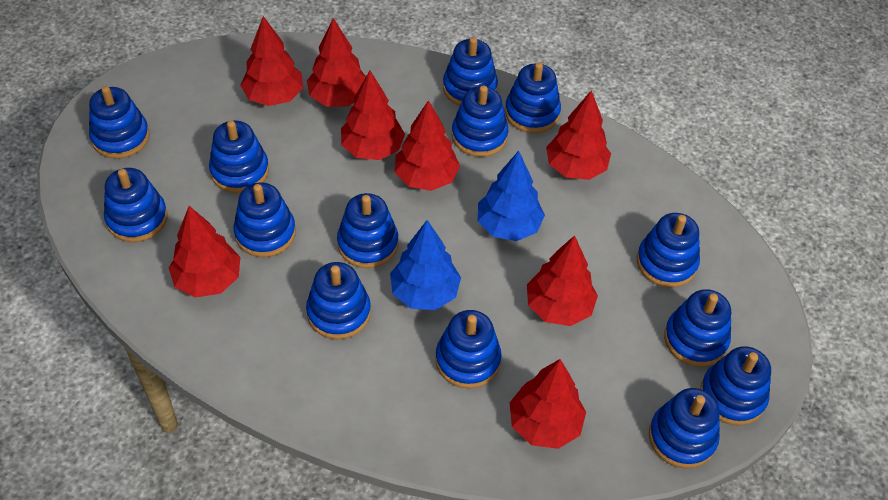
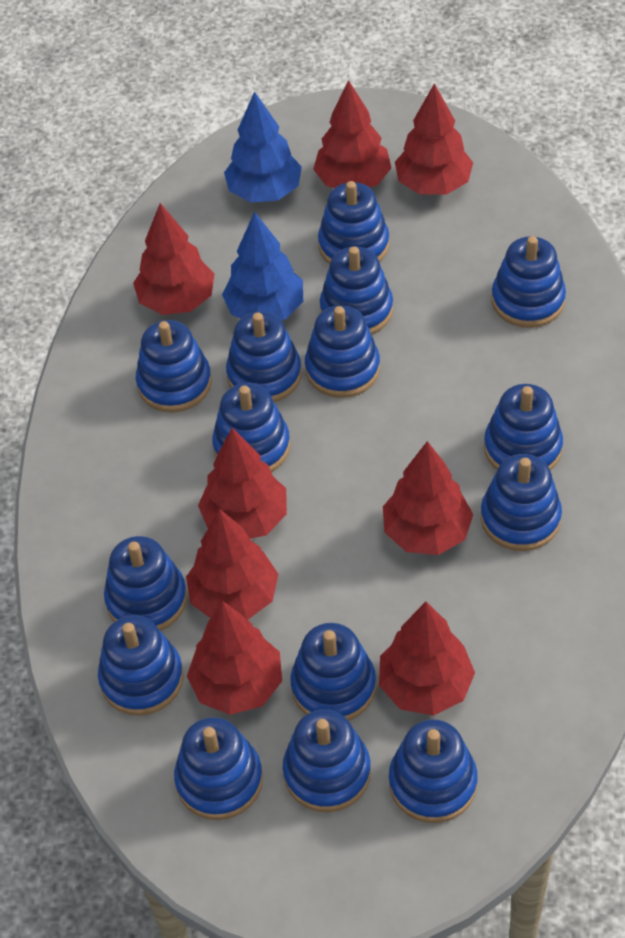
blue stacking toy: [89,86,150,159] [104,168,168,242] [209,121,269,193] [233,182,296,257] [306,262,371,339] [337,193,398,268] [435,310,502,389] [443,37,498,106] [451,85,508,157] [505,62,561,133] [637,213,700,288] [649,388,720,469] [664,289,731,367] [700,346,771,426] = 14 -> [98,615,184,716] [104,536,187,631] [136,320,212,413] [174,717,263,820] [212,383,290,472] [226,311,302,402] [283,709,371,812] [290,623,376,721] [305,305,380,398] [318,181,389,264] [320,246,393,335] [389,719,478,823] [481,454,562,551] [484,384,563,470] [492,236,566,328] = 15

